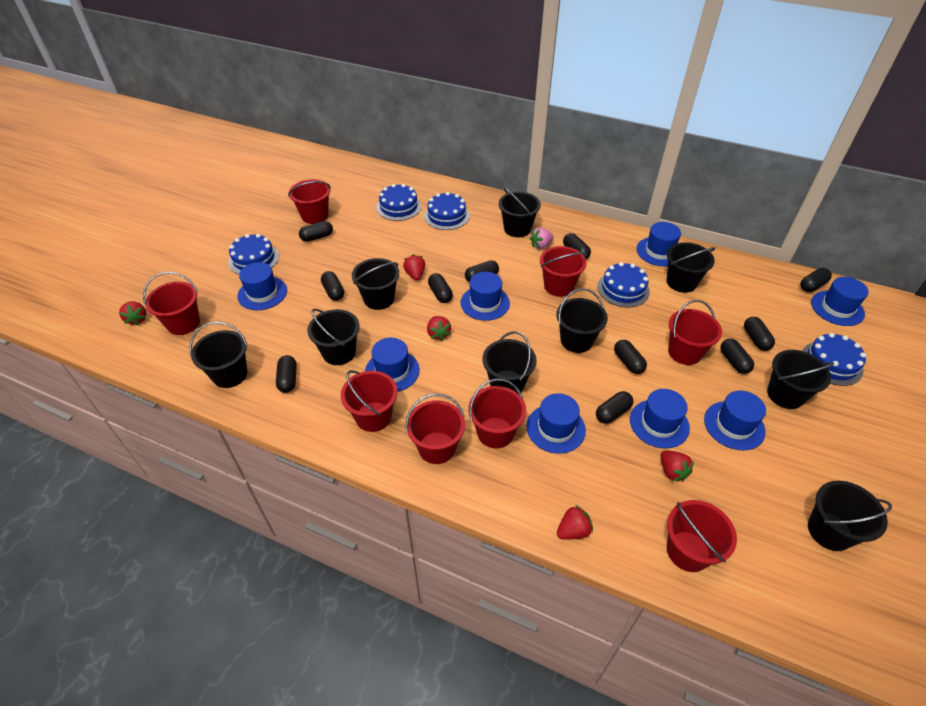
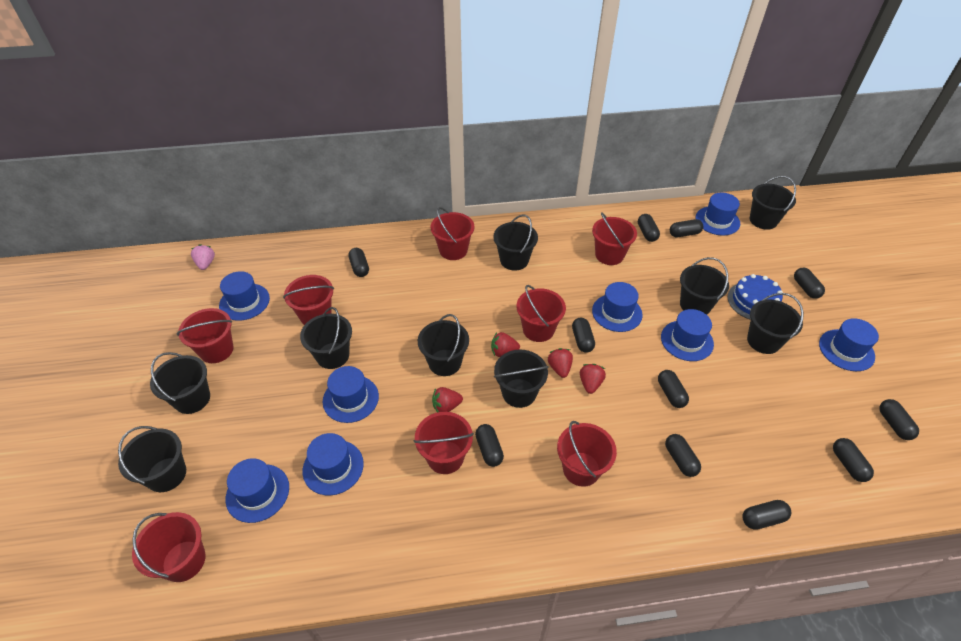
blue cake: [228,234,279,274] [376,184,421,221] [424,192,470,230] [597,262,650,307] [802,333,866,386] = 5 -> [728,274,783,320] = 1
red strawberry: [119,301,146,325] [403,255,425,280] [427,316,451,341] [557,505,593,540] [660,451,694,481] = 5 -> [432,387,463,412] [491,332,520,357] [548,348,573,378] [580,364,606,394] = 4

